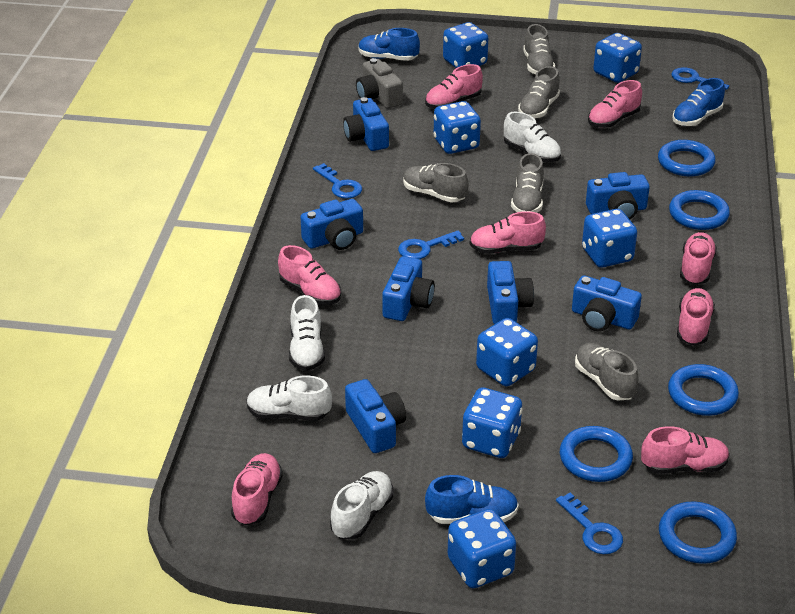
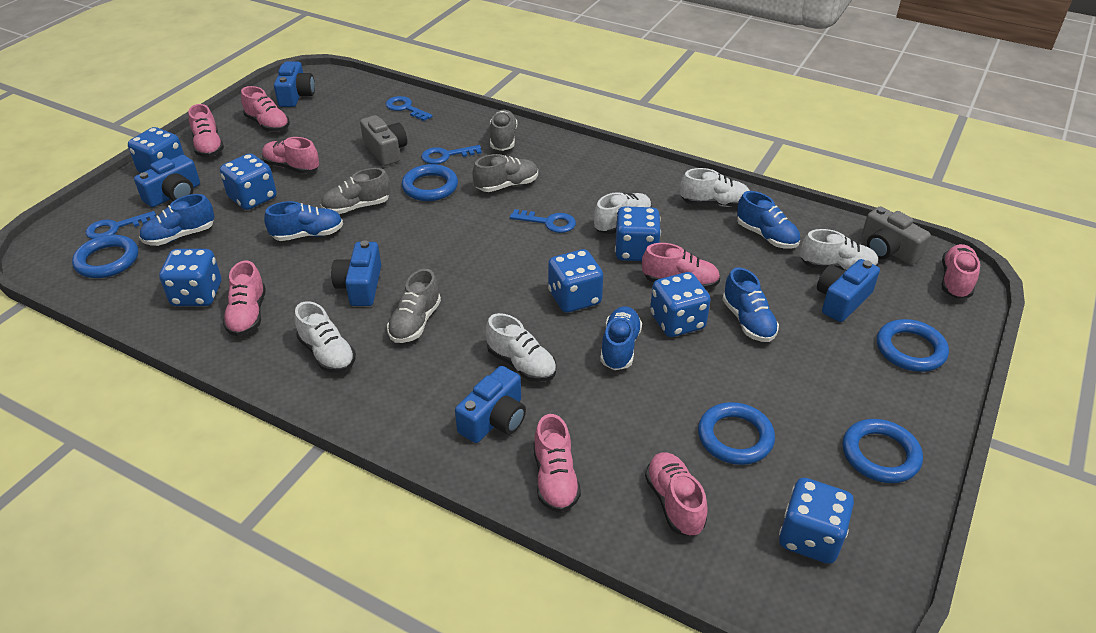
blue camera: [301,199,363,250] [343,97,389,151] [345,379,406,453] [382,256,435,321] [487,261,534,324] [572,275,642,331] [586,172,650,219] = 7 -> [134,155,200,207] [274,62,315,107] [331,240,381,306] [455,366,526,443] [817,259,880,322] = 5
blue shoe: [358,28,420,61] [425,475,519,524] [672,78,725,126] = 3 -> [139,194,215,246] [264,201,343,241] [600,306,642,370] [722,267,779,342] [737,191,800,249] = 5
grey camera: [356,58,403,109] = 1 -> [360,115,407,166] [862,206,931,265] = 2
grey shoe: [403,163,468,203] [511,153,544,213] [518,66,560,118] [523,24,555,75] [575,343,639,400] = 5 -> [321,168,390,214] [387,269,441,343] [472,154,538,192] [490,110,517,151] = 4
white shoe: [247,376,332,421] [289,295,325,371] [330,471,393,539] [504,112,561,162] = 4 -> [294,301,356,373] [486,313,556,382] [594,192,652,234] [680,168,750,207] [800,229,879,271] = 5

